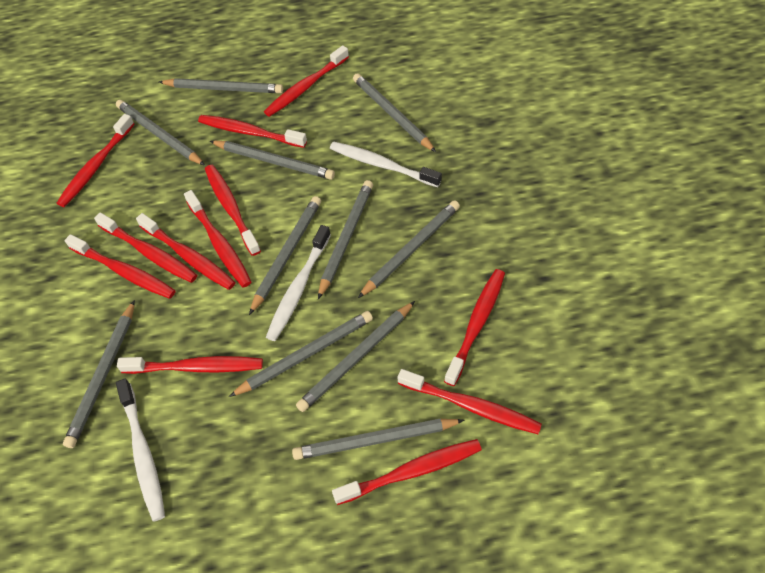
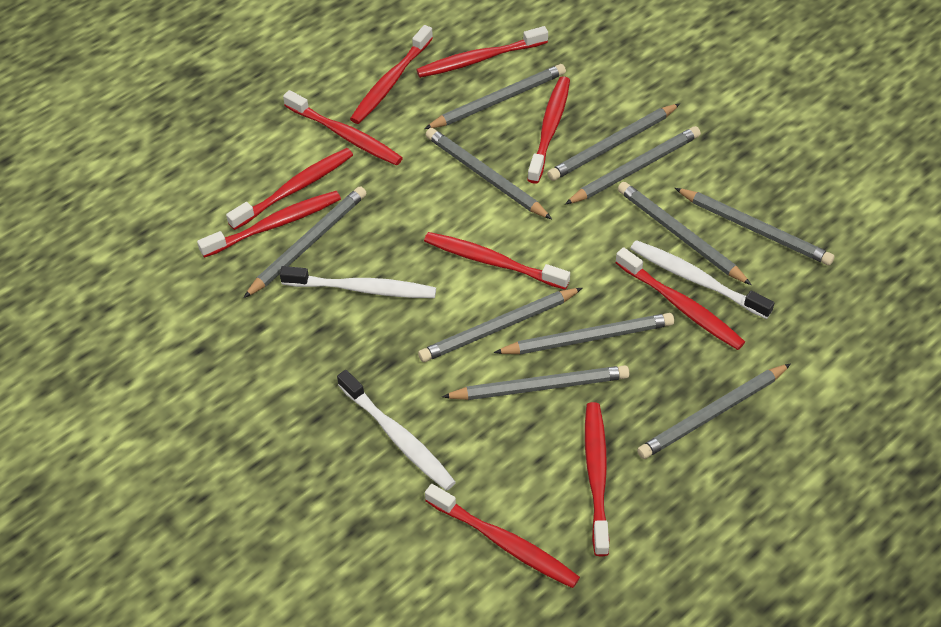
red toothbrush: [57,114,134,207] [65,234,176,299] [94,212,197,283] [117,356,263,374] [136,213,236,290] [184,190,251,288] [198,115,307,148] [205,165,261,256] [264,45,349,117] [332,439,482,505] [398,369,542,434] [444,269,505,386] = 12 -> [197,191,341,258] [226,148,353,230] [283,90,403,166] [350,25,433,124] [416,26,548,78] [424,232,570,290] [425,484,580,588] [527,77,570,184] [585,402,609,556] [615,247,745,350] = 10

